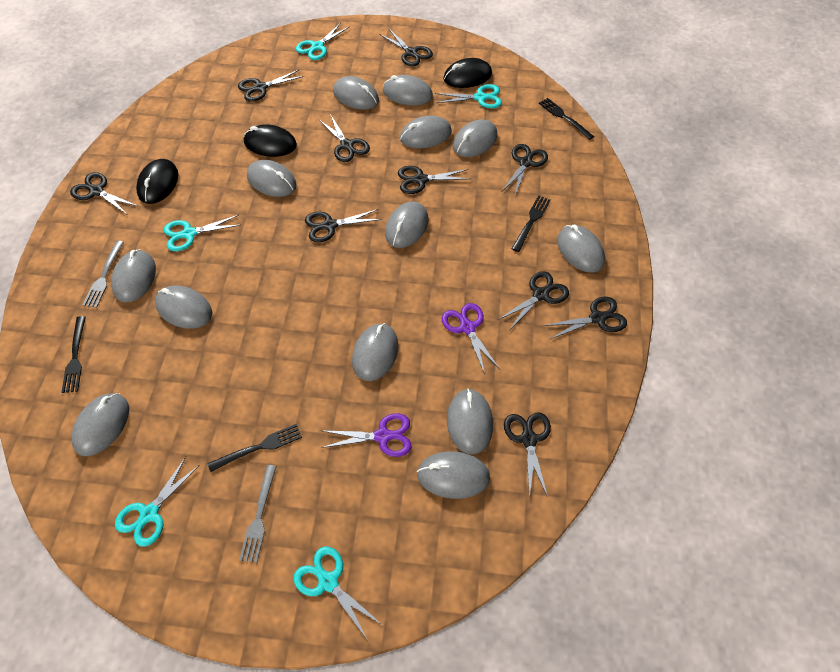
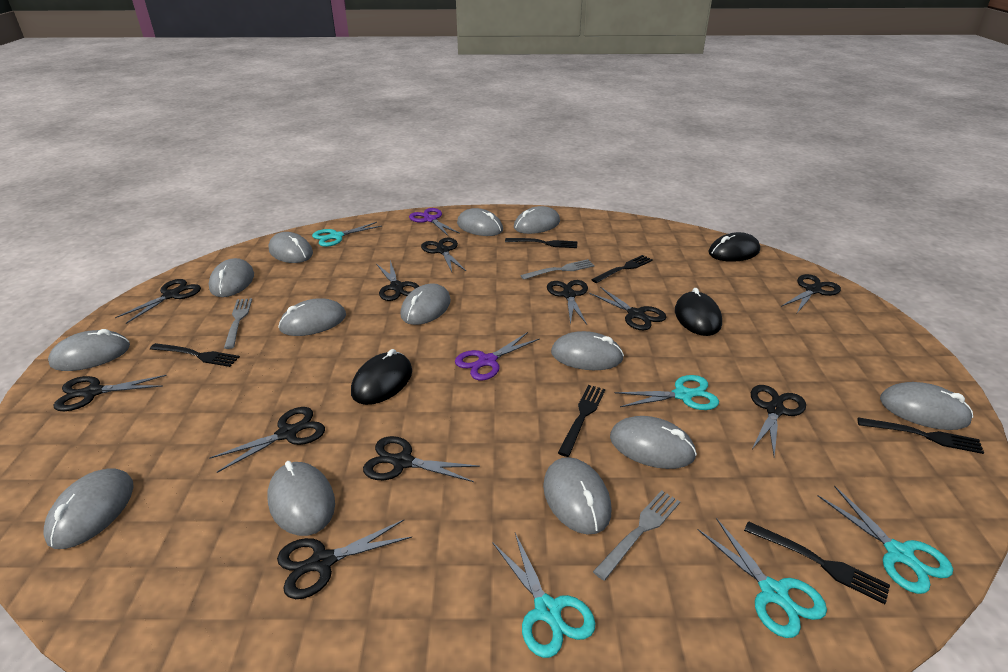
black fork: [62,316,86,393] [208,424,302,472] [512,195,551,252] [539,98,594,140] = 4 -> [150,343,240,367] [505,238,578,248] [558,385,605,457] [591,255,653,283] [744,521,890,604] [858,417,984,454] = 6
black scissors: [70,172,137,214] [238,70,304,102] [305,209,382,242] [319,114,370,162] [379,29,433,66] [398,166,470,194] [498,271,569,329] [502,144,548,196] [504,412,551,499] [543,297,627,339] = 10 -> [54,375,167,411] [115,279,201,324] [209,407,325,473] [277,520,412,599] [363,436,480,482] [376,260,419,301] [421,238,466,272] [547,280,588,325] [589,287,666,331] [751,385,806,457] [781,274,841,313] = 11
grey fork: [83,241,124,308] [239,465,277,563] = 2 -> [224,298,252,349] [520,259,595,280] [593,490,680,581] = 3

